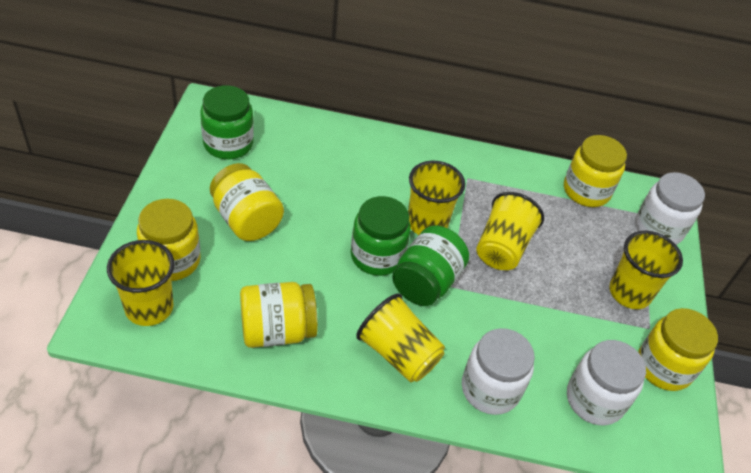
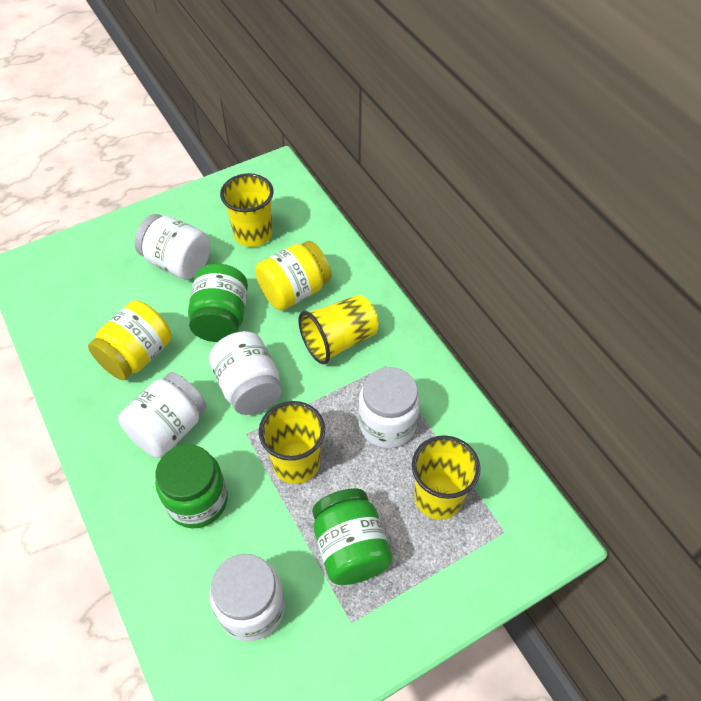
white jar: [462,328,535,415] [567,340,646,425] [636,172,705,245] = 3 -> [118,372,207,458] [134,214,211,279] [209,331,282,415] [210,554,285,641] [358,367,420,448] = 5
yellow cup: [107,240,174,326] [356,294,445,383] [408,161,465,235] [476,192,544,270] [609,231,683,309] = 5 -> [220,173,274,247] [259,401,325,484] [298,295,379,364] [412,435,480,520] = 4
yellow jar: [137,199,201,281] [210,163,284,241] [240,282,318,348] [564,135,627,207] [638,308,718,391] = 5 -> [88,300,172,380] [255,241,331,310] = 2

